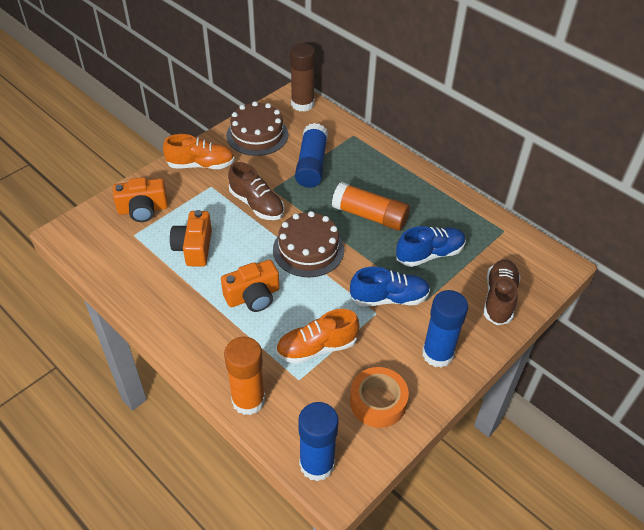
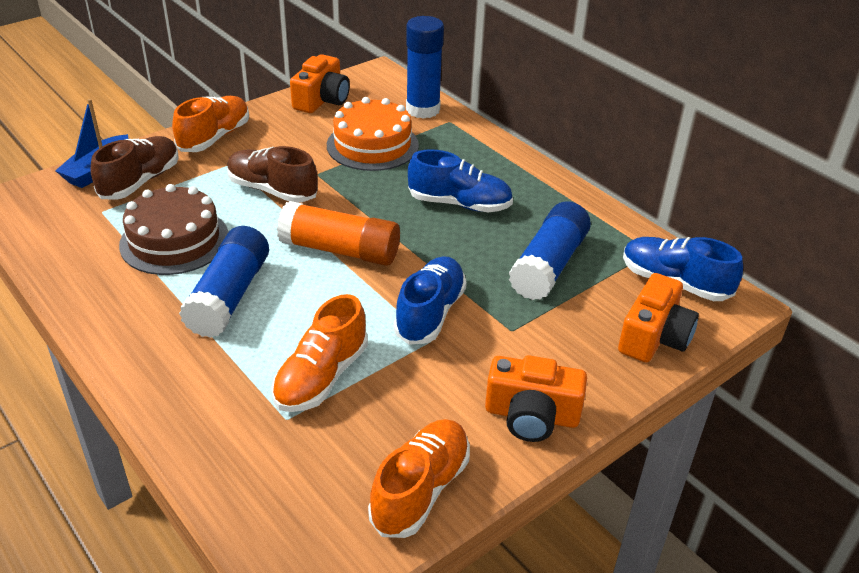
blue boat: none = 0 -> [55,99,128,188] = 1
blue shoe: [350,267,430,306] [396,226,466,267] = 2 -> [393,256,467,345] [408,149,513,212] [623,237,743,301] = 3
brown cake: [226,101,288,156] [273,211,344,277] = 2 -> [119,184,228,275] = 1
brown glue stick: [290,43,315,112] = 1 -> none = 0
orange cake: none = 0 -> [327,97,419,171] = 1
orange glue stick: [224,337,265,415] [332,182,410,231] = 2 -> [277,201,400,266] = 1
orange shoe: [163,134,235,169] [276,309,359,364] = 2 -> [172,96,249,152] [272,294,368,412] [368,419,470,538] = 3
orange tape: [350,367,409,428] = 1 -> none = 0

